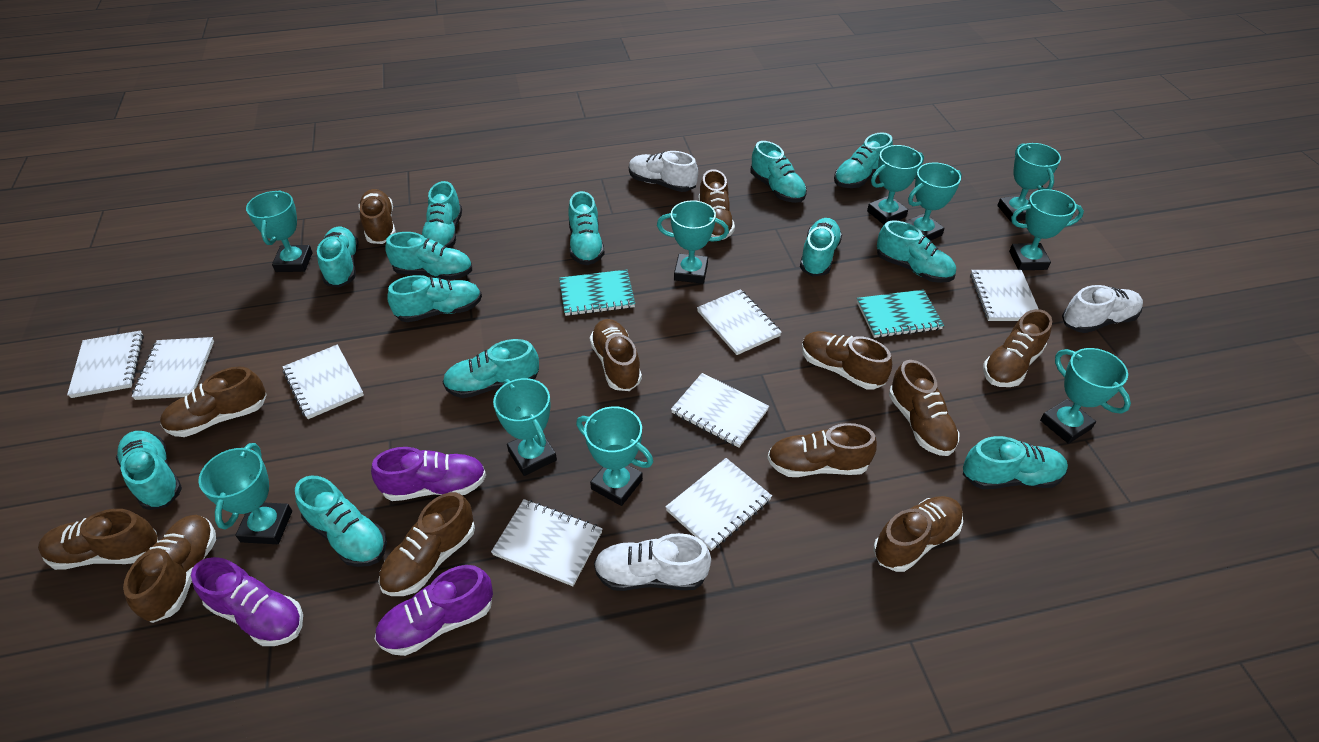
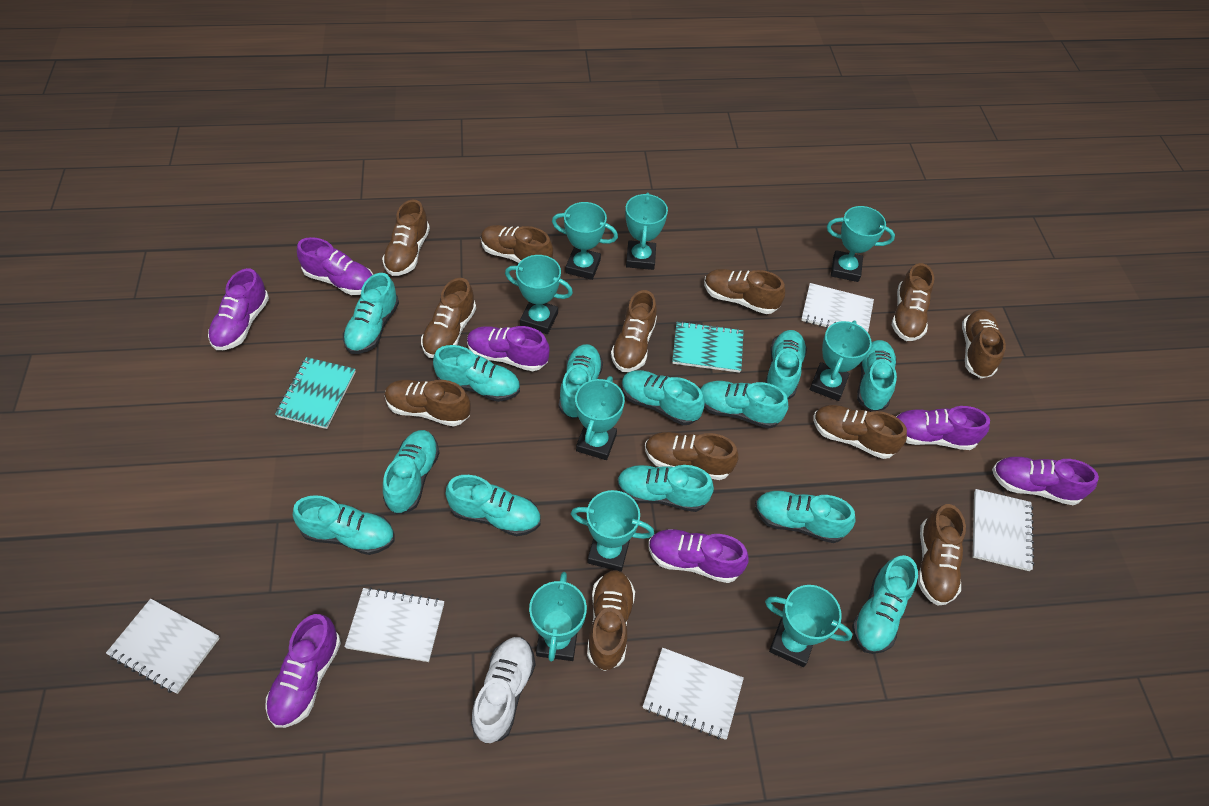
purple shoe: [191,557,303,646] [371,447,486,501] [375,565,493,656] = 3 -> [208,268,269,350] [265,614,341,728] [297,237,373,295] [467,326,550,371] [648,529,749,583] [896,406,990,450] [992,457,1099,505] = 7
turquoise trophy: [198,443,292,544] [246,190,313,272] [493,378,557,476] [576,406,653,506] [657,200,729,284] [867,145,924,225] [904,162,962,241] [997,143,1061,222] [1009,189,1084,270] [1040,348,1131,444] = 10 -> [505,255,573,334] [529,572,587,661] [552,202,618,280] [571,490,654,572] [575,376,625,460] [625,193,668,270] [765,585,853,667] [810,320,872,401] [827,206,895,282] = 9
white notebook: [67,331,144,398] [132,337,214,400] [283,345,364,419] [491,499,603,586] [665,458,772,551] [671,373,769,448] [697,289,782,355] [970,270,1038,321] = 8 -> [106,599,220,694] [344,587,444,662] [643,648,744,740] [801,283,874,332] [973,489,1034,571] = 5
white shoe: [594,533,711,591] [629,151,698,192] [1062,285,1143,333] = 3 -> [471,637,535,744] = 1

